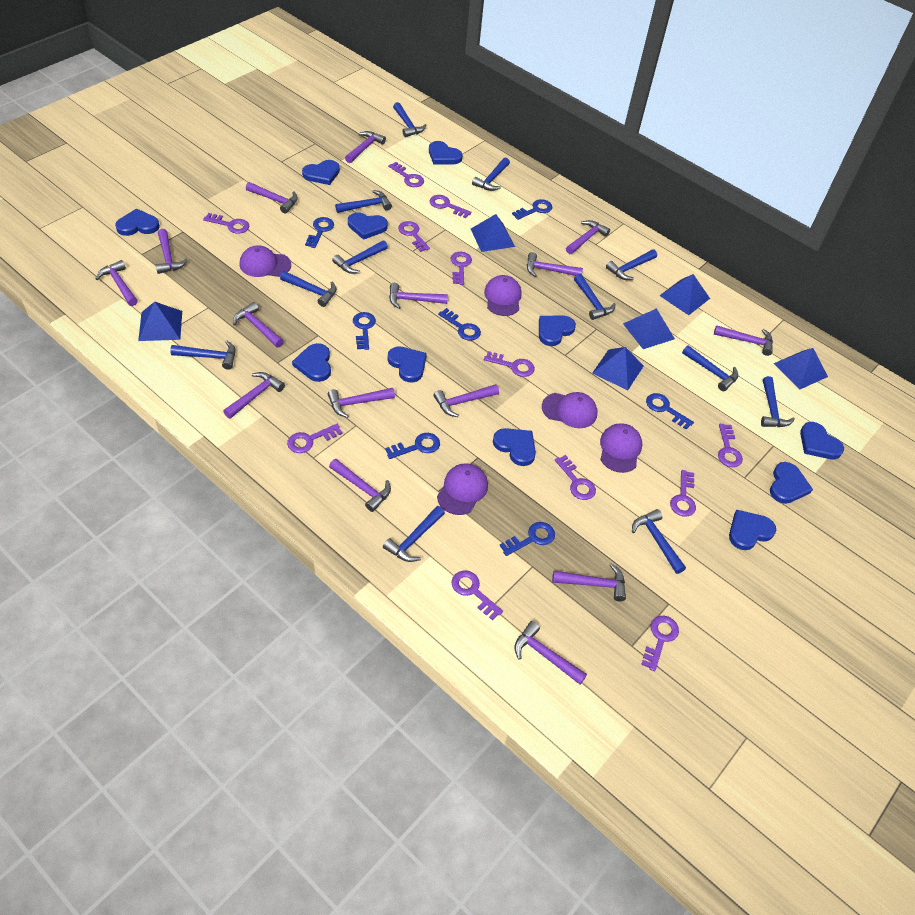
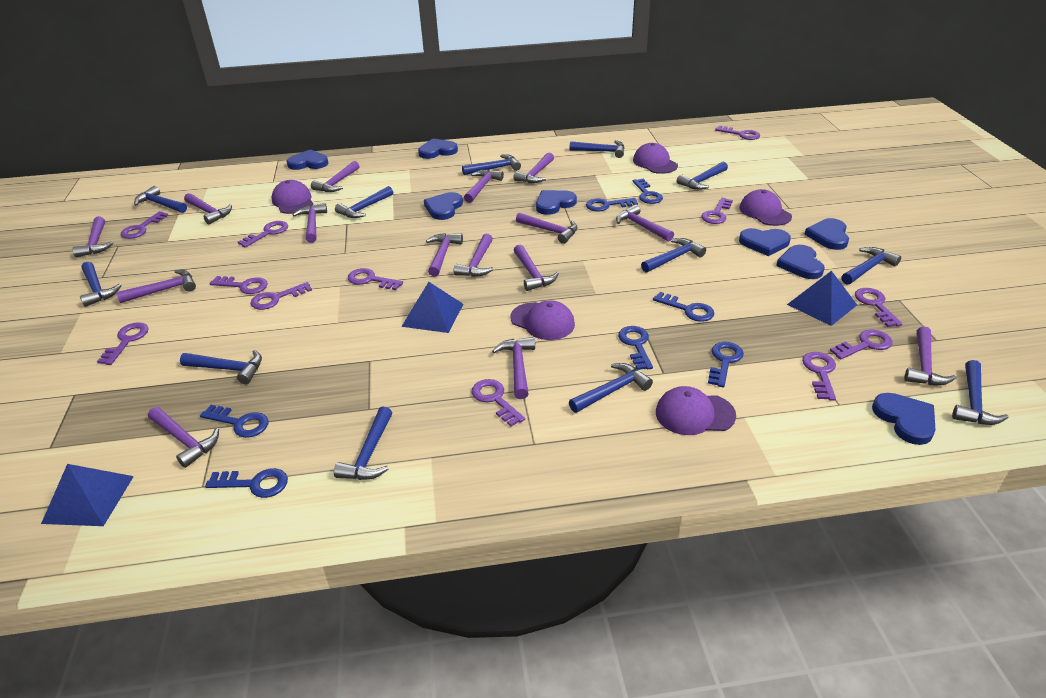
blue heart: [115,208,160,236] [292,343,331,382] [302,160,340,185] [348,213,388,240] [388,347,427,382] [429,141,463,164] [493,428,536,466] [539,316,576,346] [729,510,776,550] [770,462,813,504] [800,422,844,459] = 11 -> [287,149,329,170] [418,138,458,159] [424,192,463,220] [536,190,577,215] [739,228,791,256] [776,245,825,279] [804,218,849,250] [872,393,936,445] = 8
blue pyramid: [138,302,182,341] [471,214,515,252] [592,347,644,390] [623,308,675,349] [659,274,710,315] [774,348,828,390] = 6 -> [41,464,134,526] [401,282,463,333] [787,271,857,326] = 3

